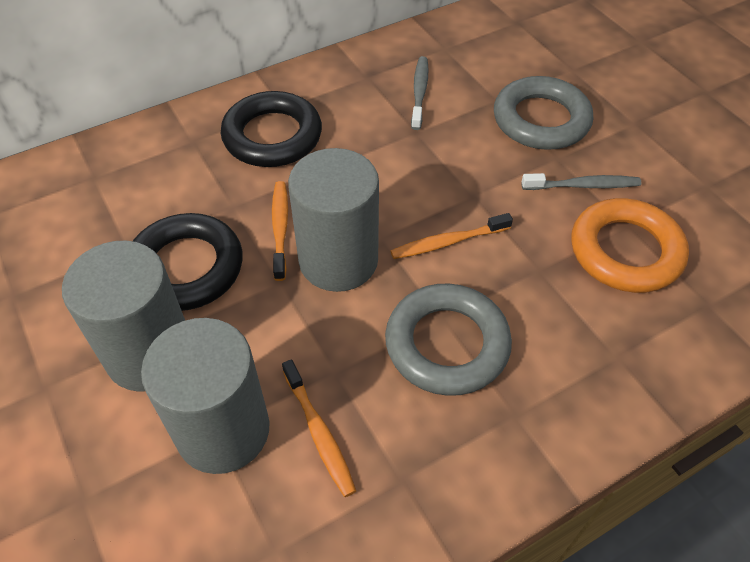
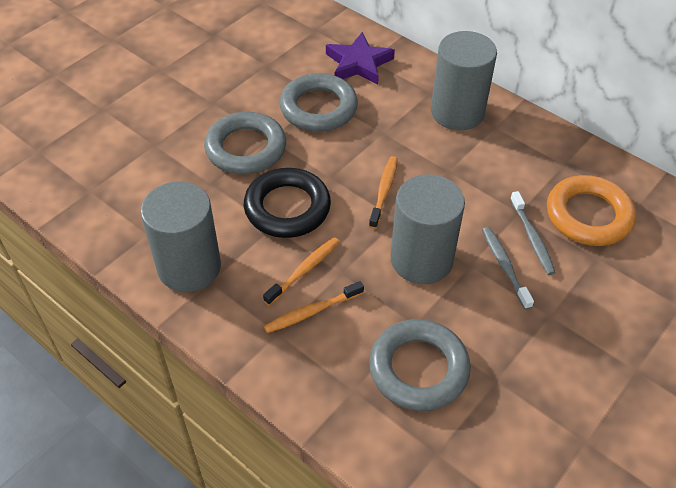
black ring: [133,213,243,311] [221,91,322,167] = 2 -> [244,168,331,238] = 1
grey ring: [385,284,512,396] [494,76,593,150] = 2 -> [204,112,286,175] [280,73,358,132] [369,319,471,411] = 3
purple star: none = 0 -> [326,32,395,84] = 1

